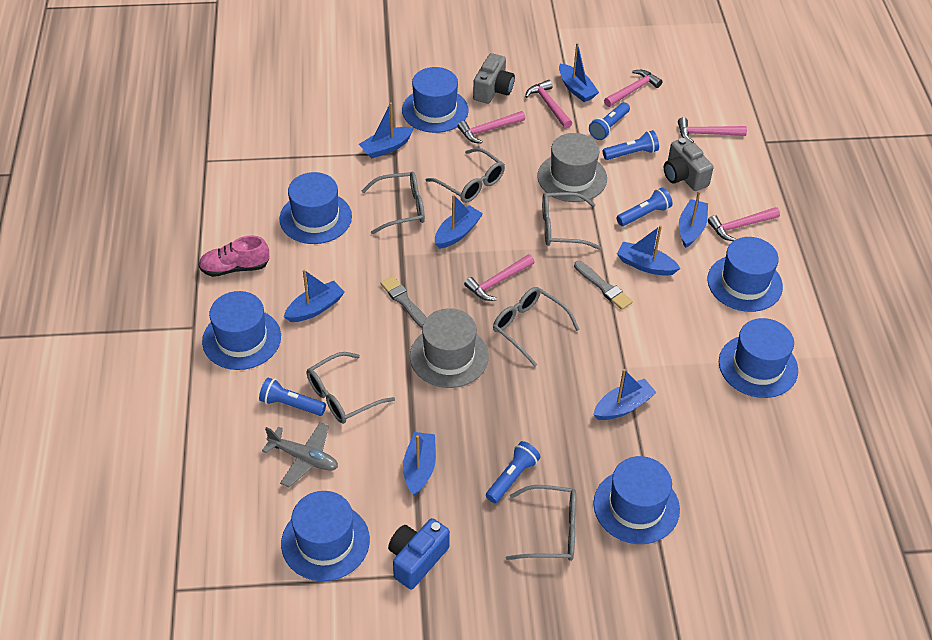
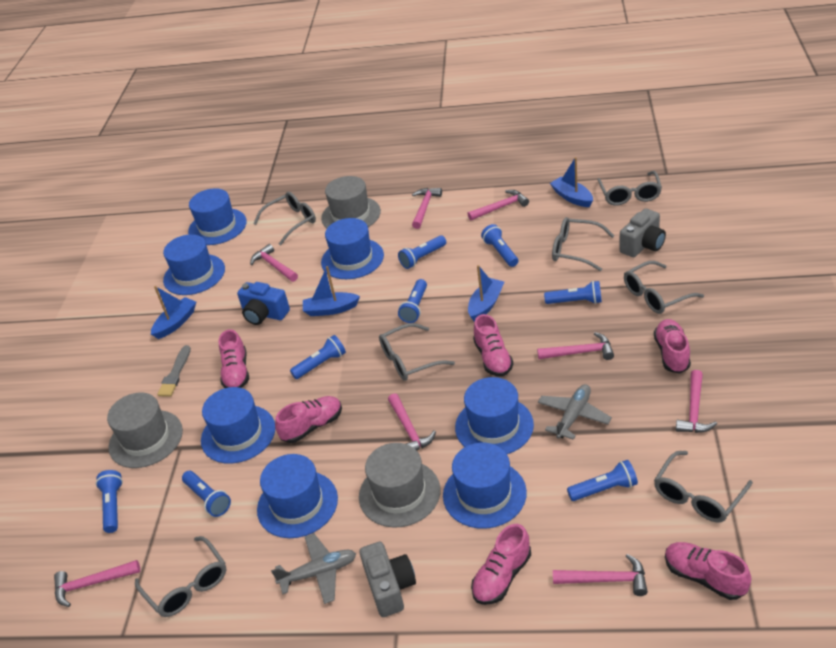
blue boat: [284,270,345,322] [359,102,414,159] [403,432,436,496] [435,194,483,249] [559,43,599,102] [593,369,657,420] [617,225,681,276] [679,191,708,248] = 8 -> [151,286,196,339] [303,266,360,316] [468,265,504,322] [550,157,593,207] = 4
blue flashlight: [259,378,326,416] [486,441,541,503] [589,102,630,140] [603,130,659,160] [616,187,673,226] = 5 -> [96,470,123,533] [182,471,231,517] [290,335,346,379] [398,235,446,269] [398,279,427,323] [481,224,518,267] [544,281,602,304] [567,460,638,501] = 8
grey brush: [380,276,427,328] [574,261,633,310] = 2 -> [157,345,191,397] = 1
grey glasses: [307,352,395,424] [362,172,425,234] [426,148,505,203] [493,287,580,367] [506,485,576,561] [542,192,601,250] = 6 -> [135,536,227,617] [253,192,316,245] [379,323,455,381] [552,217,614,271] [597,171,662,206] [624,261,704,314] [654,451,753,523] = 7
grey hat: [410,308,489,388] [538,133,607,202] = 2 -> [107,393,183,468] [321,176,381,228] [359,443,441,528] = 3
grey plane: [262,422,338,487] = 1 -> [271,533,356,604] [538,384,612,440] = 2
pink hammer: [458,111,525,144] [464,254,534,301] [525,80,572,129] [604,70,663,107] [678,117,747,143] [708,207,780,241] = 6 -> [54,560,140,607] [250,244,298,282] [388,393,436,450] [412,188,442,229] [468,190,529,220] [537,332,614,360] [553,554,648,596] [676,370,717,433] = 8
pink shoe: [198,236,269,277] = 1 -> [219,329,249,388] [275,396,342,443] [471,524,531,605] [473,314,513,377] [654,319,691,374] [665,542,751,600] = 6

